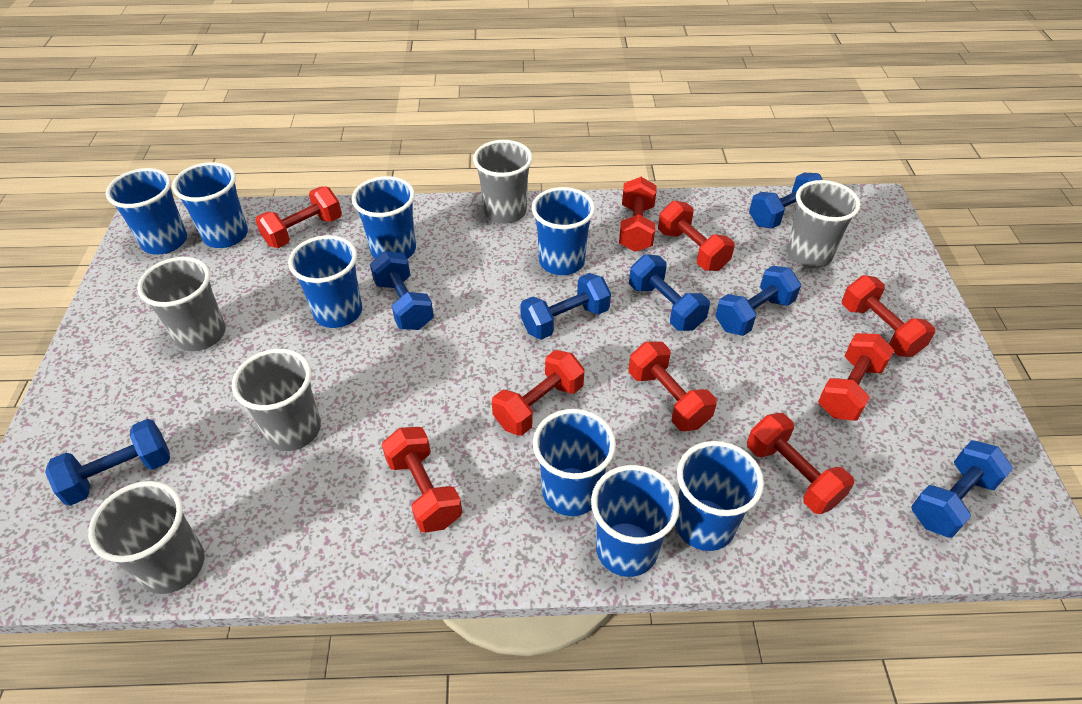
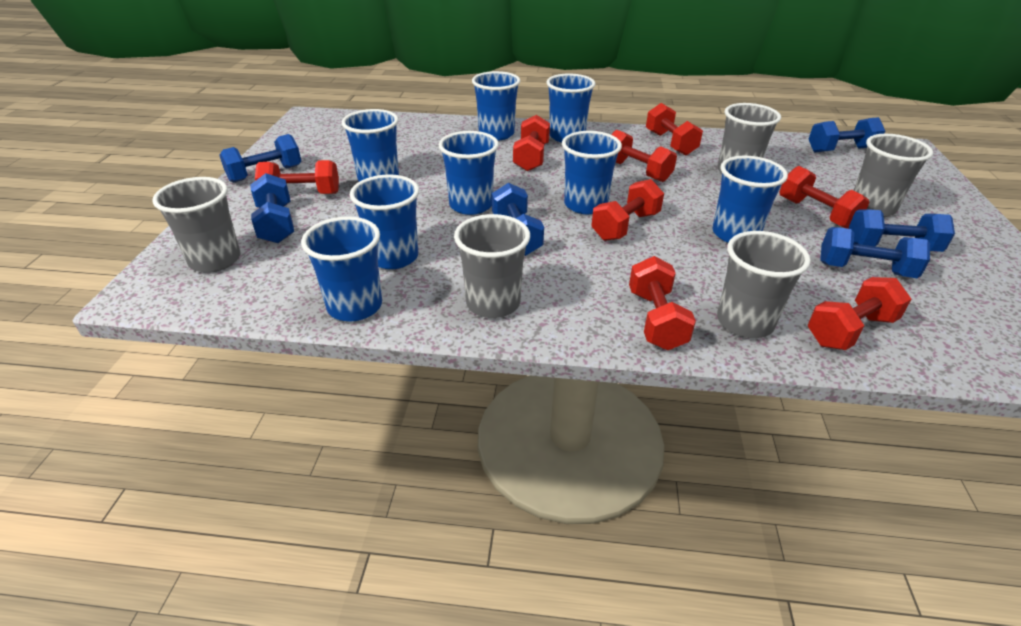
blue dumbbell: [45,419,170,506] [370,251,434,330] [520,273,611,340] [629,255,710,331] [715,266,801,336] [749,173,823,228] [911,440,1013,538] = 7 -> [219,134,301,183] [251,173,294,243] [492,183,544,256] [809,117,885,152] [820,227,930,278] [849,209,955,252] = 6
red dumbbell: [255,187,342,248] [382,427,462,533] [492,350,585,436] [619,177,657,252] [628,342,717,431] [658,201,735,271] [747,413,854,514] [818,333,894,421] [842,275,935,357] = 9 -> [255,160,339,194] [513,115,550,171] [591,179,664,241] [611,130,677,182] [629,256,696,350] [646,103,703,155] [779,166,870,229] [808,277,911,350] = 8

